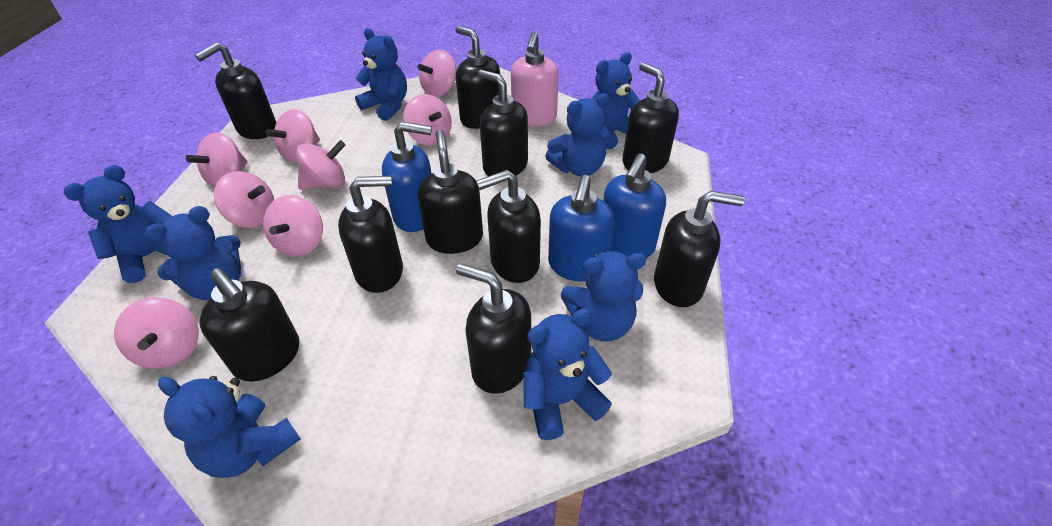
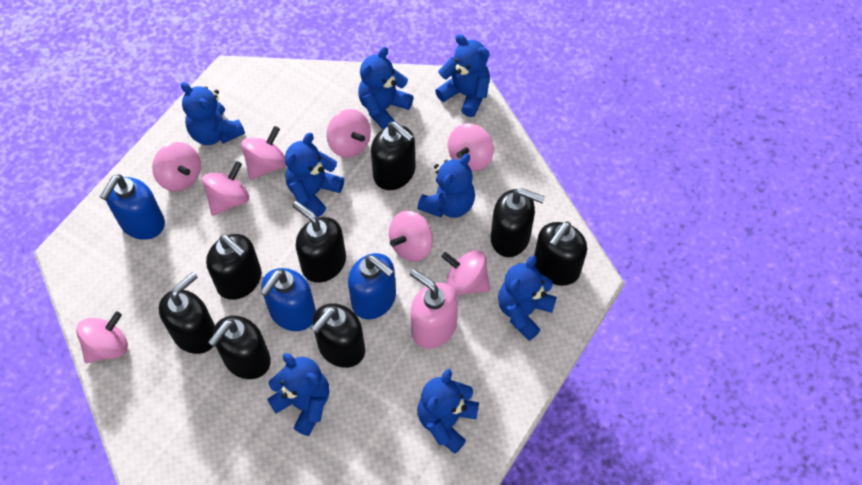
black soap dispenser: [195,42,276,139] [199,268,300,382] [338,176,403,293] [417,130,483,254] [455,26,500,129] [456,263,531,394] [476,170,541,283] [478,70,528,176] [623,62,679,173] [654,191,745,307] = 10 -> [159,272,215,354] [206,234,261,300] [208,316,271,379] [292,201,346,283] [311,303,365,368] [371,121,415,190] [491,188,545,257] [534,221,587,286] = 8

